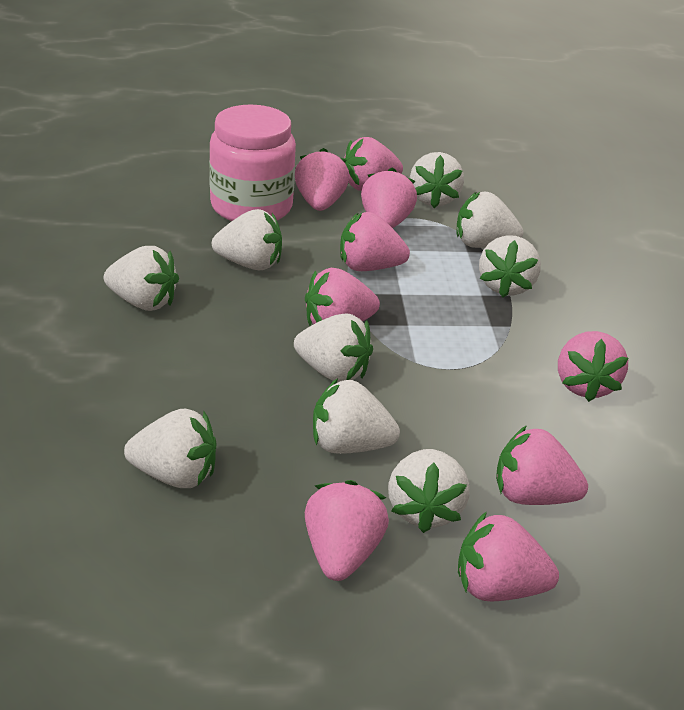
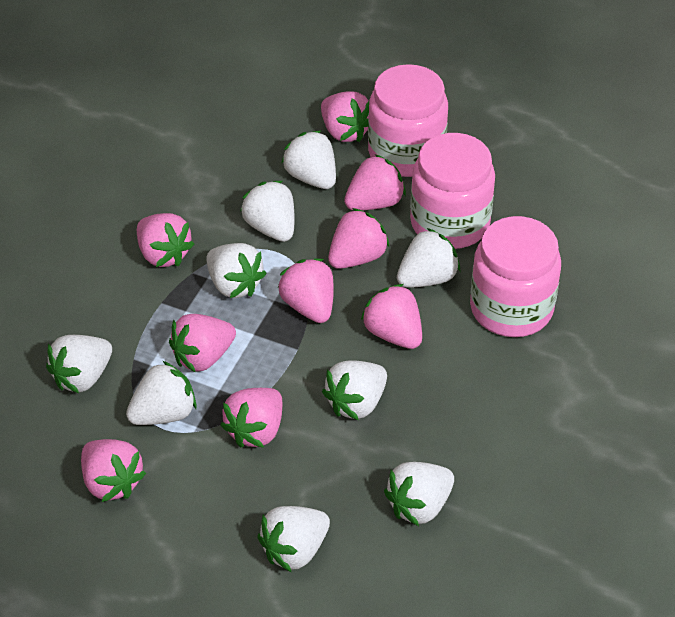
pink jar: [209,104,296,221] = 1 -> [368,64,448,177] [410,133,495,249] [470,216,561,337] = 3

